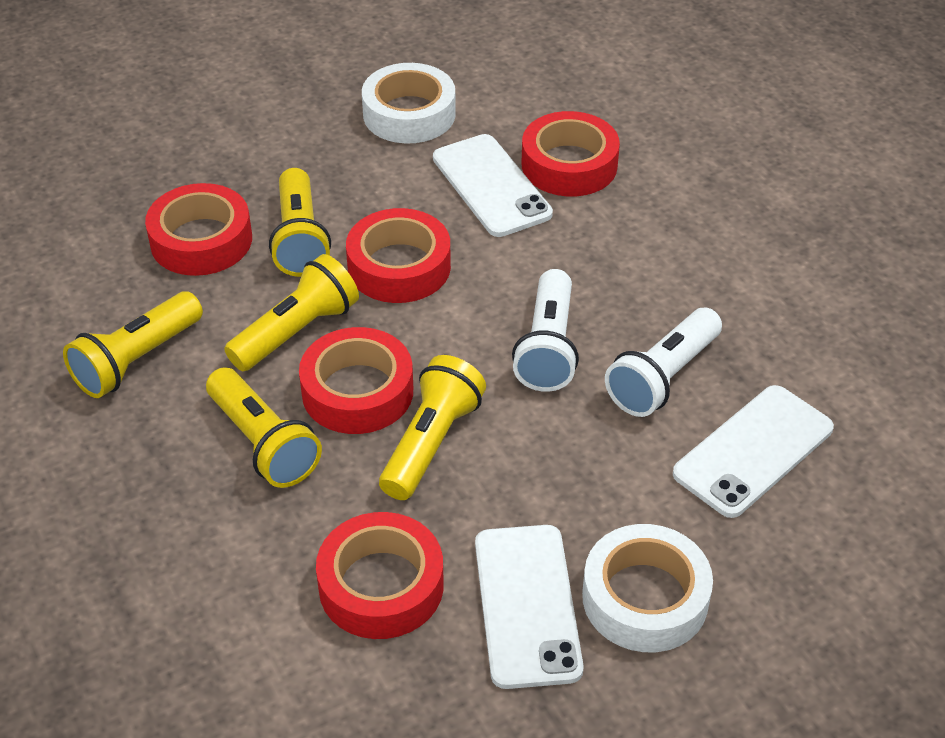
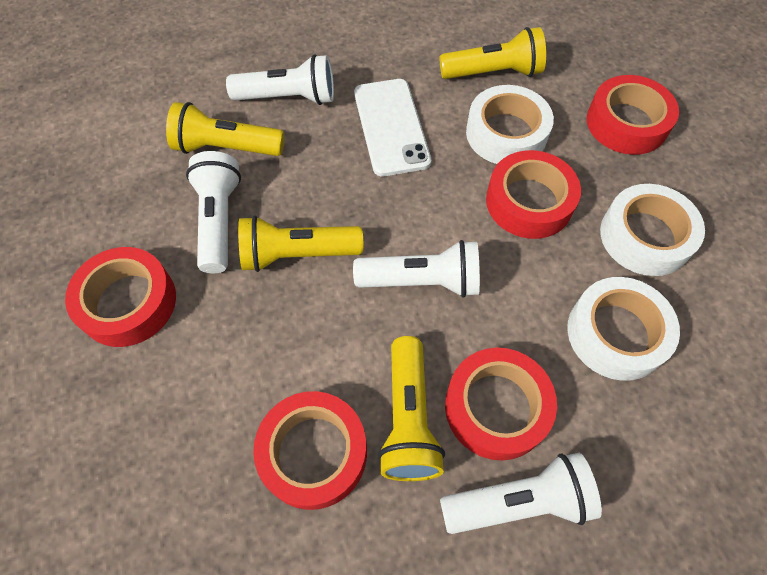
white flashlight: [512,269,579,392] [605,308,722,417] = 2 -> [186,151,241,273] [226,54,334,105] [353,240,480,298] [440,453,602,534] = 4
white phone: [433,134,553,237] [475,525,584,689] [673,385,834,518] = 3 -> [354,79,431,176] = 1
white tape: [362,63,456,144] [582,524,713,652] = 2 -> [466,85,554,164] [567,277,680,381] [600,184,705,276] = 3
yellow flashlight: [63,291,203,398] [206,368,322,488] [224,254,359,371] [269,168,331,277] [379,355,486,500] = 5 -> [166,102,285,156] [238,216,363,272] [378,336,445,481] [440,27,546,79] = 4

